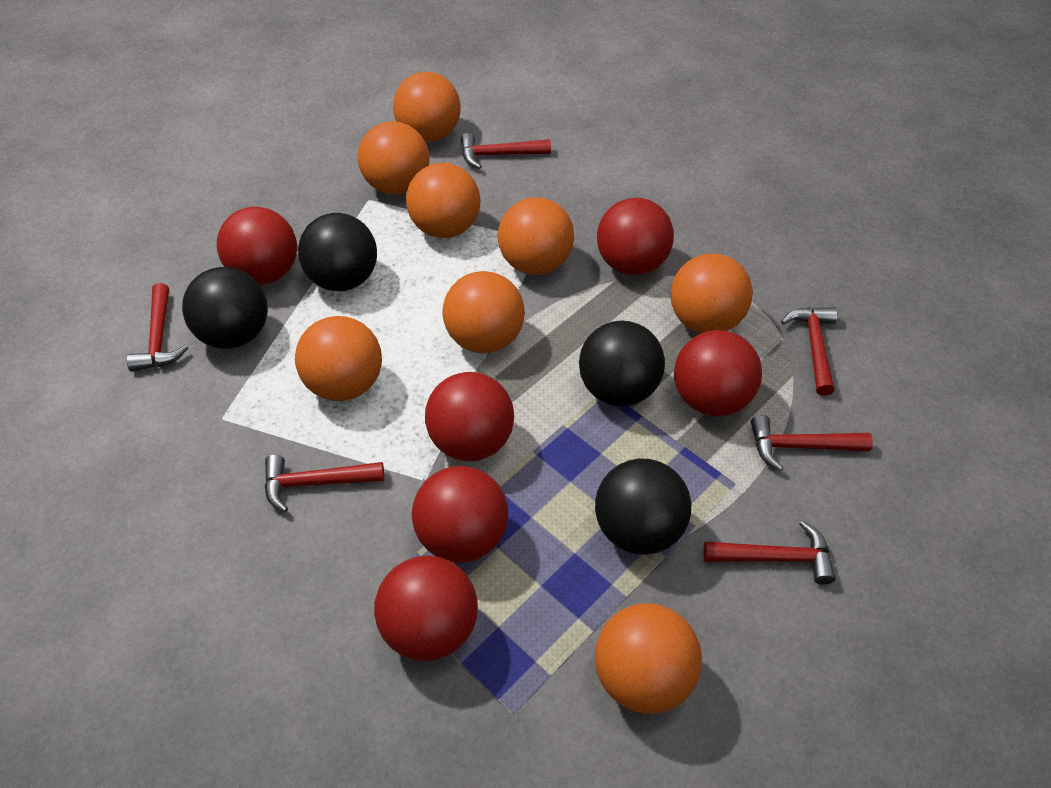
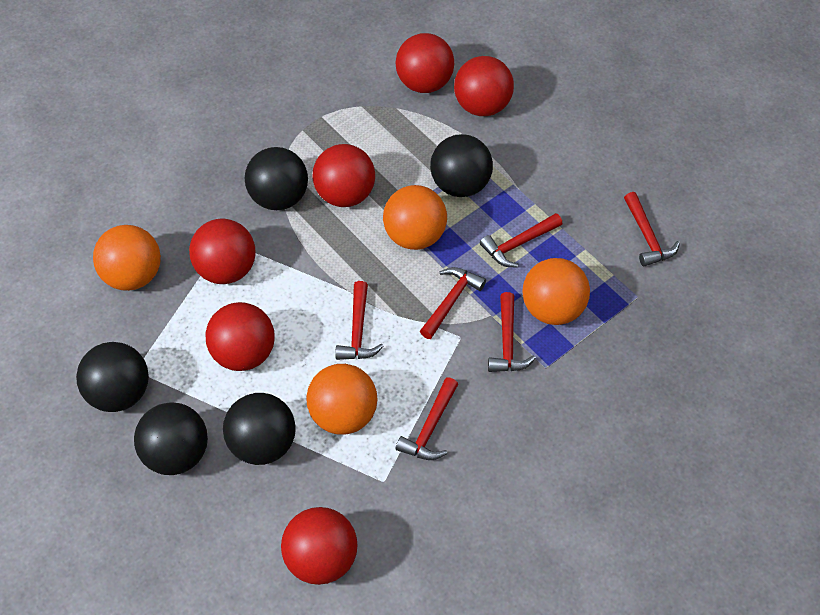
black ball: [182,267,268,349] [298,213,377,291] [579,321,665,406] [595,459,691,555] = 4 -> [76,342,149,412] [134,402,208,475] [223,393,296,465] [245,147,308,210] [430,134,493,197] = 5
orange ball: [295,316,382,401] [358,121,429,195] [393,72,461,142] [406,163,481,238] [443,271,525,353] [498,197,574,275] [595,603,702,714] [671,254,753,333] = 8 -> [93,225,161,291] [306,364,378,435] [383,185,447,250] [523,258,590,325] = 4

